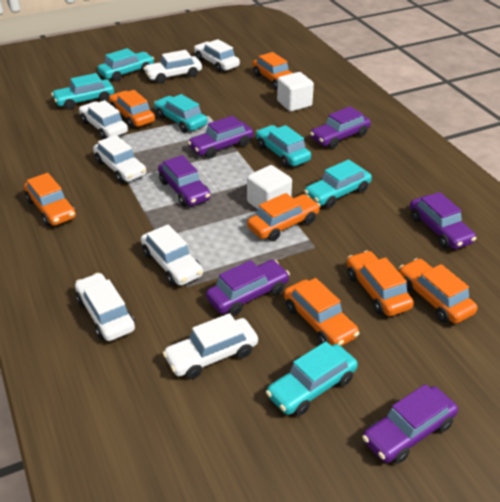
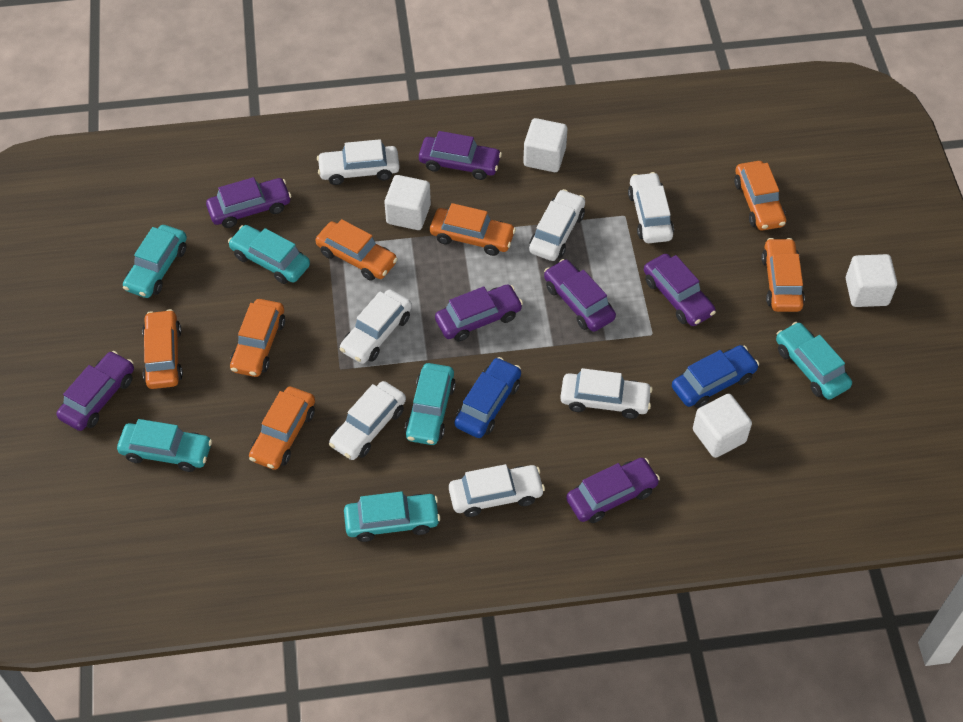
blue car: none = 0 -> [454,357,521,438] [672,345,759,408] = 2
purple car: [158,155,211,206] [188,116,254,158] [206,260,290,316] [310,106,371,149] [362,384,458,464] [410,192,476,249] = 6 -> [56,351,134,431] [206,177,292,228] [419,131,502,180] [435,284,523,341] [544,259,616,332] [566,458,660,523] [644,254,716,326] = 7
white cube: [247,165,292,209] [277,72,314,112] = 2 -> [384,175,431,230] [523,118,567,172] [693,394,752,458] [846,254,897,307] = 4

